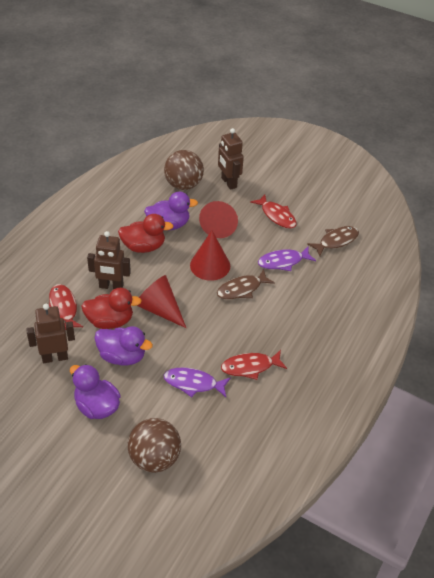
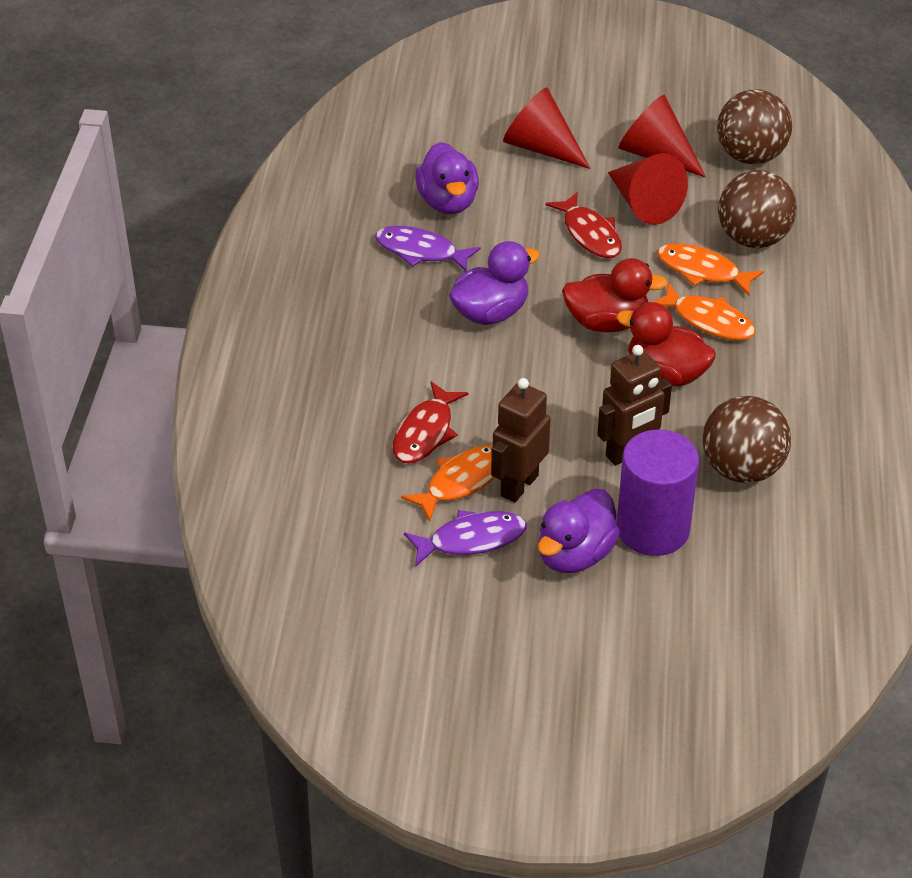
brown ball: [128,418,181,473] [164,150,204,190] = 2 -> [703,396,791,483] [717,90,792,164] [718,170,797,248] = 3
brown fish: [217,269,275,299] [307,226,359,256] = 2 -> none = 0
brown robot: [26,304,75,363] [87,231,131,290] [218,128,244,190] = 3 -> [491,378,550,503] [597,345,672,466] = 2
orange fish: none = 0 -> [401,445,495,522] [653,283,756,340] [657,243,764,296] = 3
purple cylinder: none = 0 -> [617,430,699,556] = 1
red fish: [48,284,83,330] [221,350,287,380] [250,194,296,229] = 3 -> [393,381,468,464] [545,192,622,258] = 2

